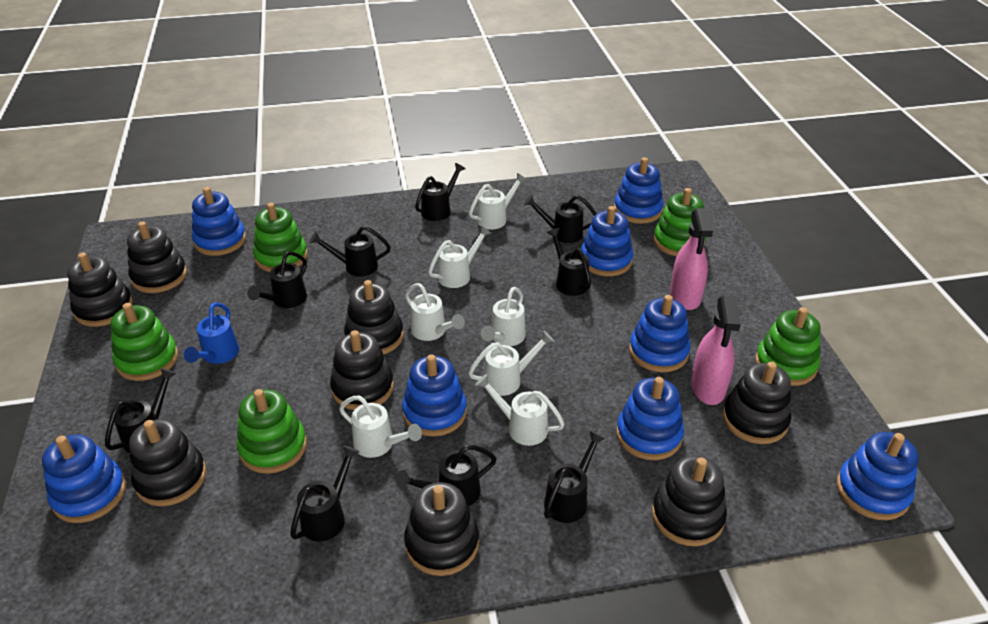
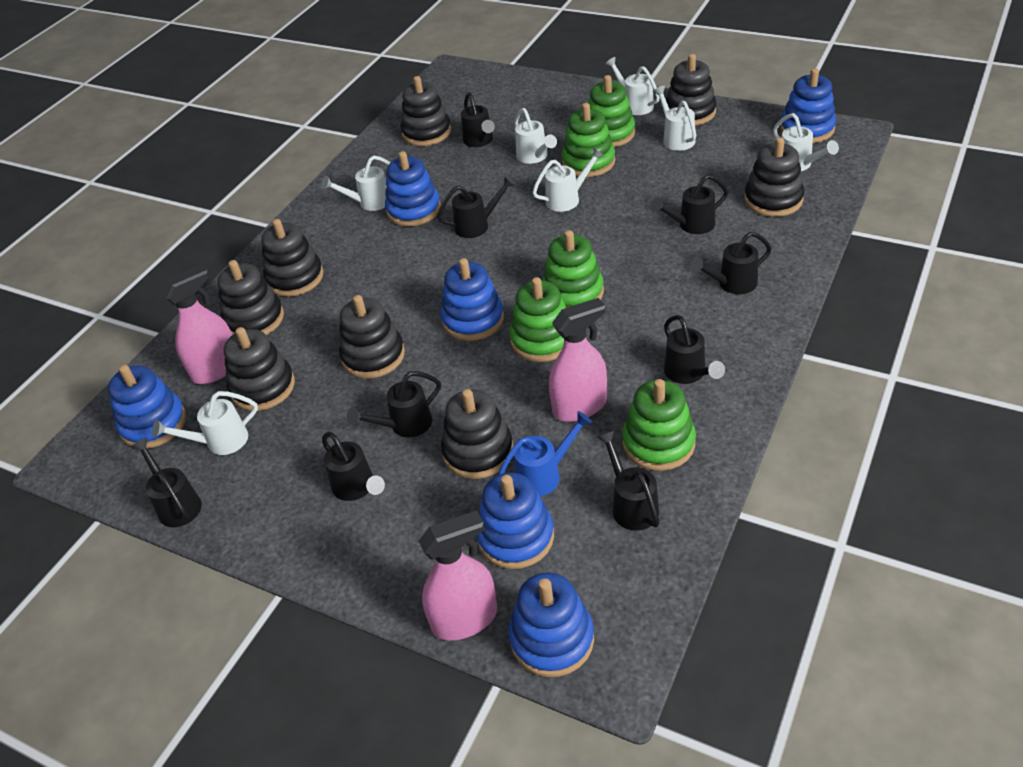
blue stacking toy: [42,434,126,523] [192,187,246,256] [402,354,467,437] [581,206,633,277] [614,157,664,224] [616,377,684,460] [629,295,690,372] [837,432,919,520] = 8 -> [108,364,186,449] [385,151,441,227] [440,258,504,341] [476,473,554,569] [509,572,594,677] [780,68,836,143] = 6
pink spray bottle: [670,208,713,310] [691,295,741,405] = 2 -> [161,265,232,384] [419,511,497,641] [549,298,607,422] = 3

